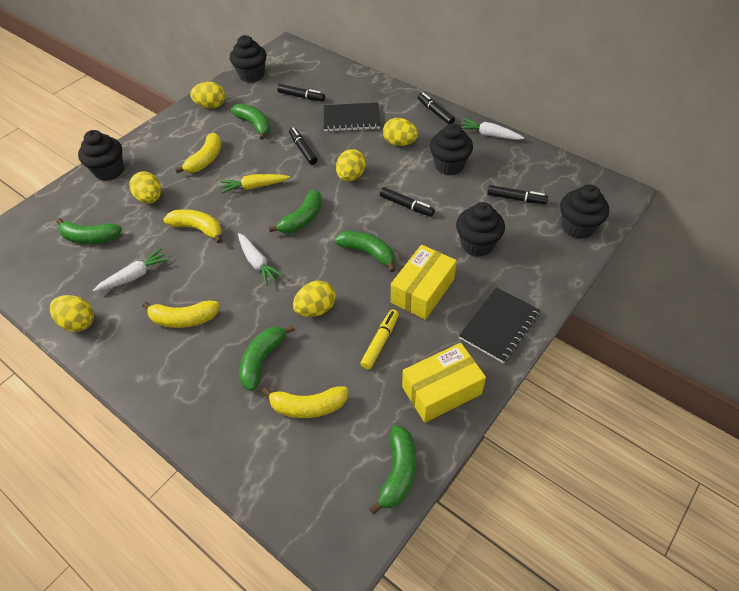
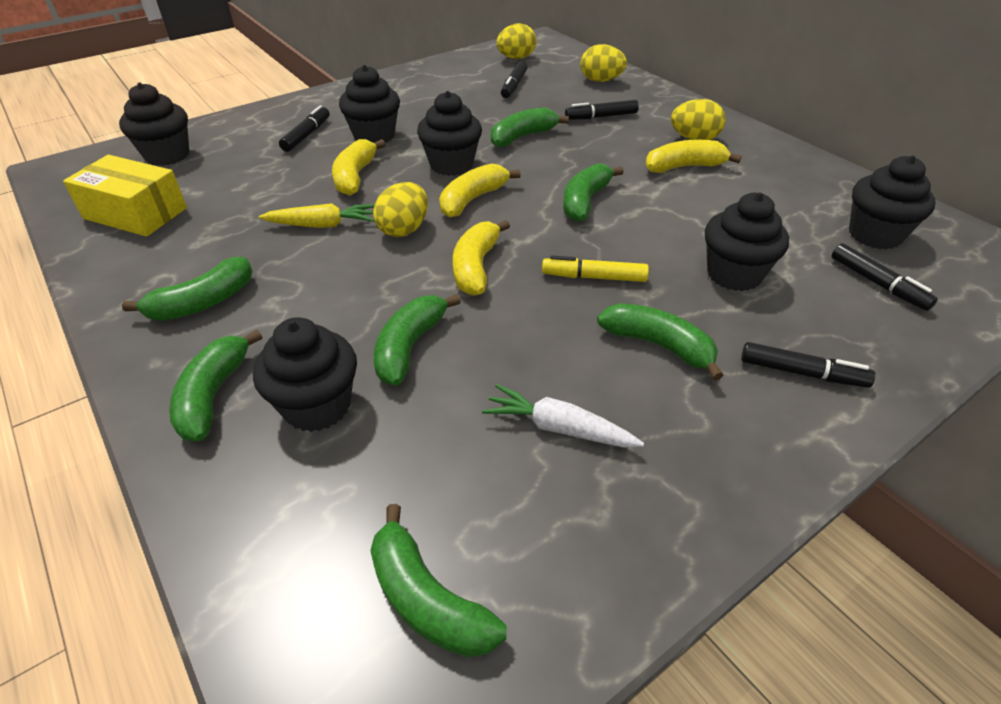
black cupcake: [78,130,124,181] [230,35,266,83] [430,123,473,175] [456,202,505,257] [560,184,609,239] = 5 -> [119,82,189,166] [253,317,357,432] [339,65,400,143] [417,91,482,176] [705,193,789,291] [849,155,936,250] = 6
black notebook: [324,102,380,132] [459,287,540,363] = 2 -> none = 0
green banana: [56,218,122,244] [231,104,270,140] [239,325,295,391] [269,190,322,233] [334,231,395,272] [369,425,416,515] = 6 -> [122,257,253,321] [169,329,262,441] [370,504,507,658] [374,294,461,386] [491,107,569,147] [563,163,624,222] [597,303,724,381] = 7
white carrot: [93,248,170,292] [238,233,284,286] [461,118,524,140] = 3 -> [482,384,644,448] = 1
yellow box: [391,245,457,320] [402,343,486,423] = 2 -> [63,155,187,237] = 1
yellow egg: [50,295,94,332] [129,172,161,203] [190,82,225,108] [293,281,336,317] [336,149,366,182] [383,118,418,146] = 6 -> [373,182,428,237] [496,23,536,59] [581,44,627,82] [671,99,726,140] = 4

